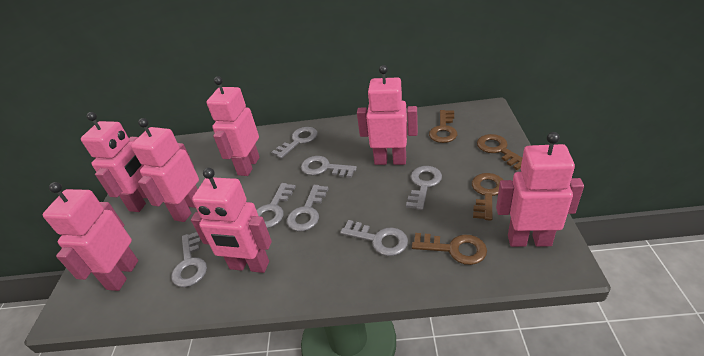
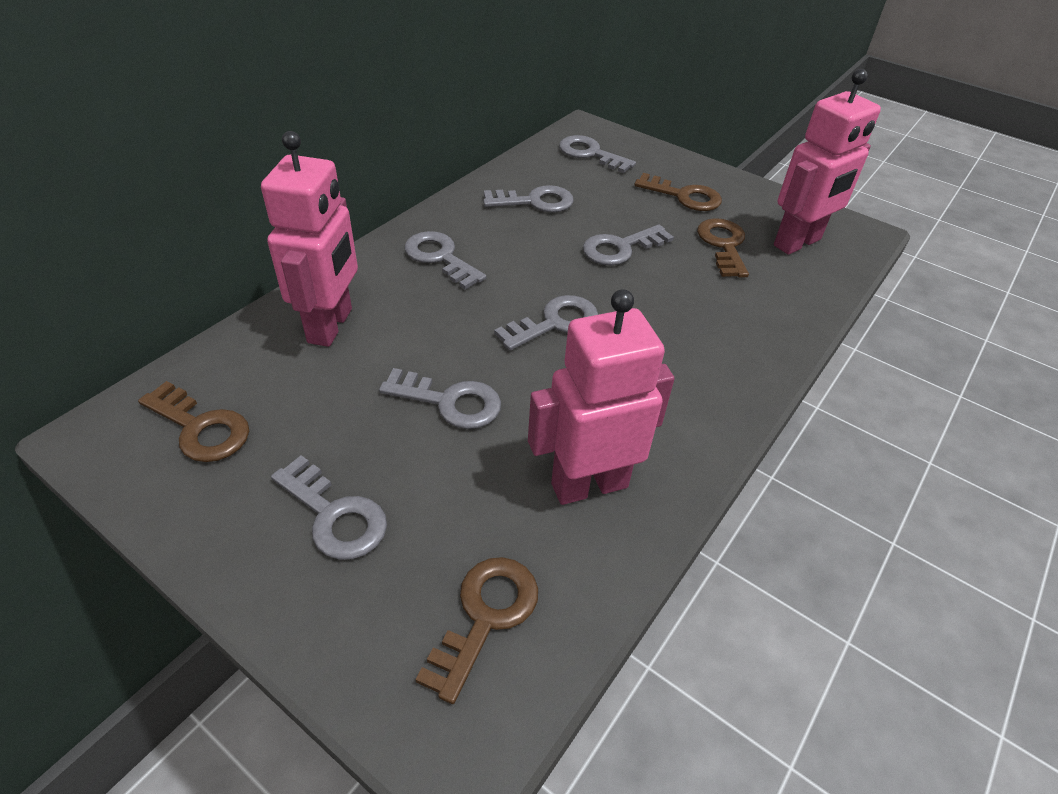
pink robot: [43,182,138,291] [81,112,147,212] [131,118,199,222] [191,168,272,273] [207,76,259,176] [357,65,418,165] [496,132,584,247] = 7 -> [261,131,358,347] [528,289,675,505] [774,69,881,255] = 3

